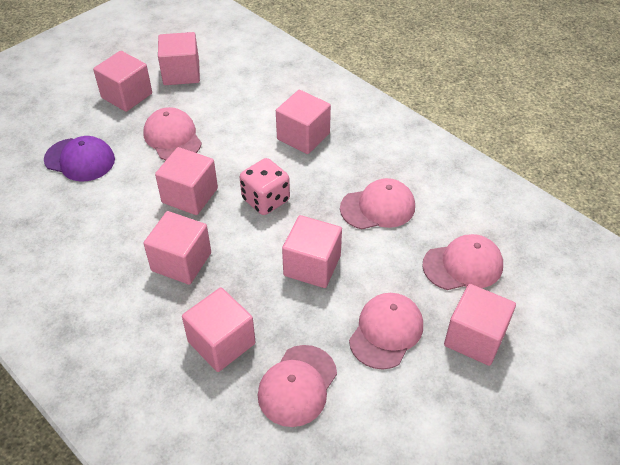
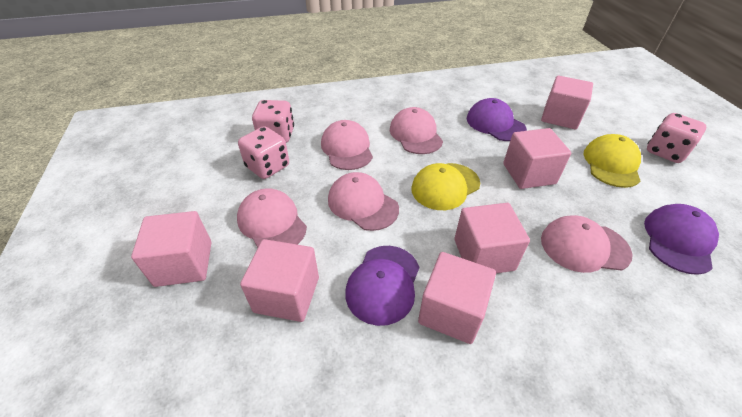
pink cube: [93,51,152,112] [143,211,211,285] [155,147,218,215] [158,32,200,85] [182,288,255,372] [276,90,331,154] [282,215,342,288] [444,284,516,366] = 8 -> [131,211,211,287] [240,239,319,322] [418,252,496,344] [454,203,530,273] [503,128,571,189] [541,76,593,129] = 6
pink dice: [240,158,290,215] = 1 -> [238,126,289,179] [252,100,294,143] [647,113,706,163] = 3
purple cap: [44,136,115,182] = 1 -> [345,246,419,326] [467,98,527,141] [644,204,719,275] = 3
yellow cap: none = 0 -> [411,163,480,210] [583,134,641,188] = 2

